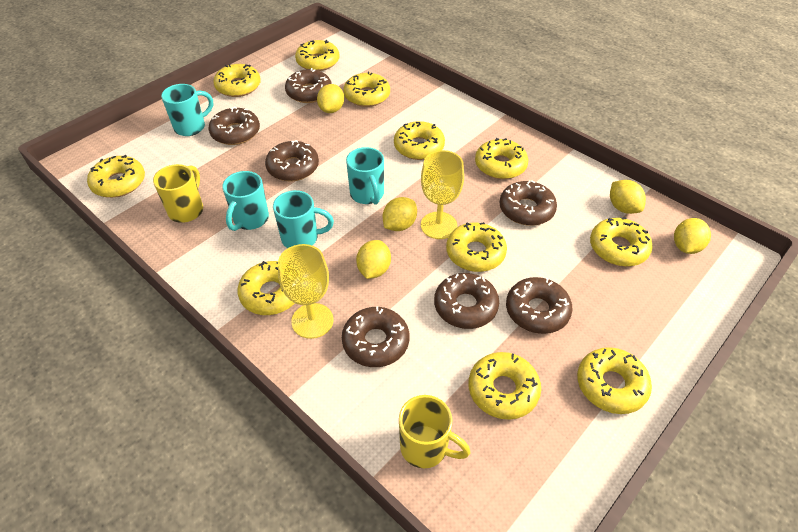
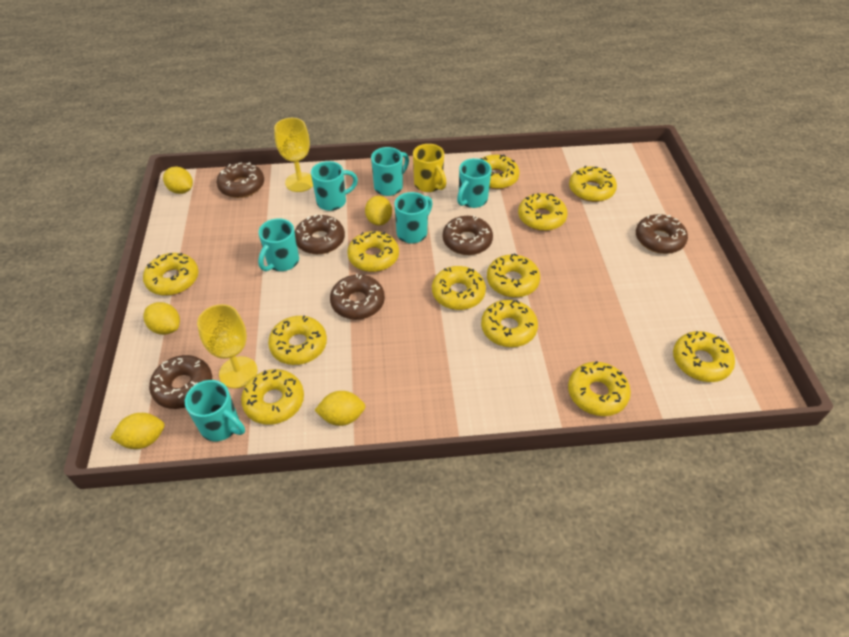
brown donut: [208,106,260,145] [265,140,319,181] [285,68,332,103] [342,306,409,367] [434,273,499,329] [499,180,557,226] [506,277,573,334] = 7 -> [149,355,212,409] [216,162,264,198] [295,214,345,254] [330,274,385,320] [443,215,493,255] [636,214,688,254] = 6
turquoise mug: [161,84,213,136] [222,171,269,231] [273,190,334,248] [346,147,384,205] = 4 -> [185,380,245,441] [258,218,299,271] [311,161,358,211] [371,147,409,196] [394,192,433,243] [457,158,491,208] = 6
yellow donut: [87,155,145,198] [213,64,261,97] [237,261,295,315] [295,40,340,71] [343,71,390,107] [394,121,445,160] [446,222,507,272] [469,352,541,420] [475,138,528,179] [577,347,652,414] [590,217,653,267] = 11 -> [143,253,198,296] [241,369,304,425] [268,315,327,365] [347,231,399,272] [432,266,486,310] [481,155,520,189] [481,300,538,347] [487,254,540,298] [518,193,568,231] [568,361,631,416] [569,166,617,202] [673,331,735,382] = 12
yellow mug: [153,164,203,223] [399,395,471,468] = 2 -> [413,144,446,192] = 1

